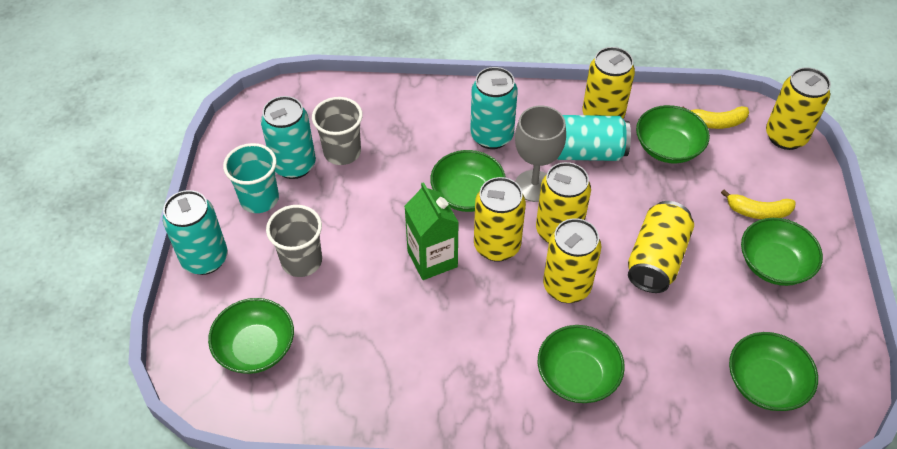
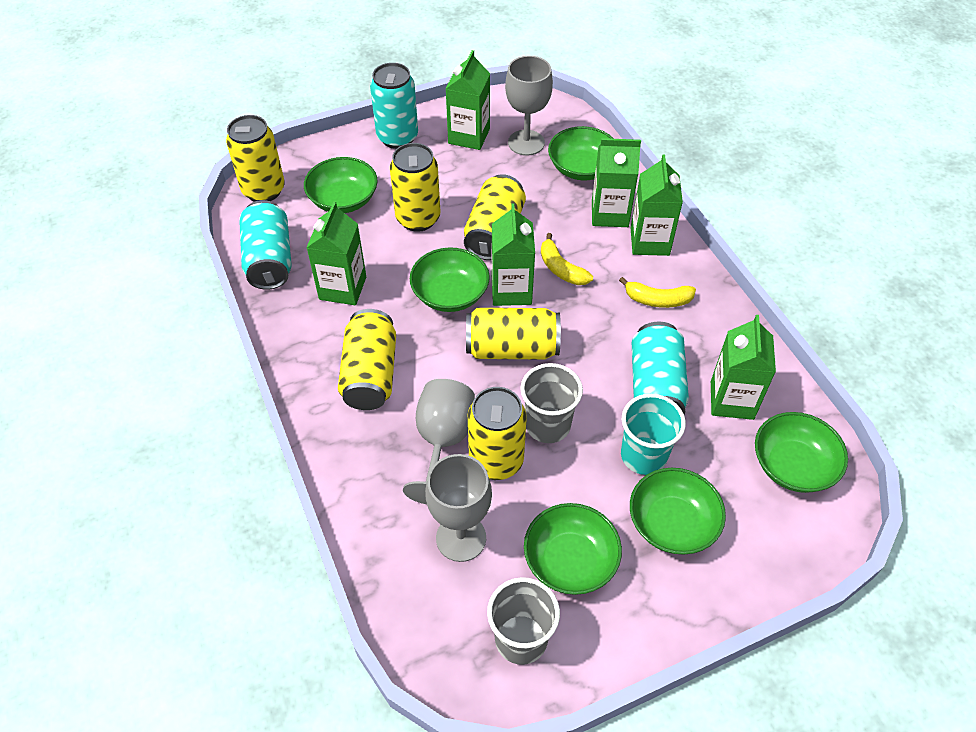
green carton: [404,182,459,280] = 1 -> [306,201,366,305] [446,50,490,150] [491,203,535,306] [592,138,641,227] [631,154,683,256] [711,315,776,420] = 6
grey goblet: [515,106,566,202] = 1 -> [403,379,475,504] [425,454,492,562] [505,56,553,156] = 3
turquoise can: [163,190,228,275] [261,96,316,179] [470,67,518,149] [557,115,631,161] = 4 -> [239,200,292,290] [370,63,418,149] [632,322,689,415] = 3

